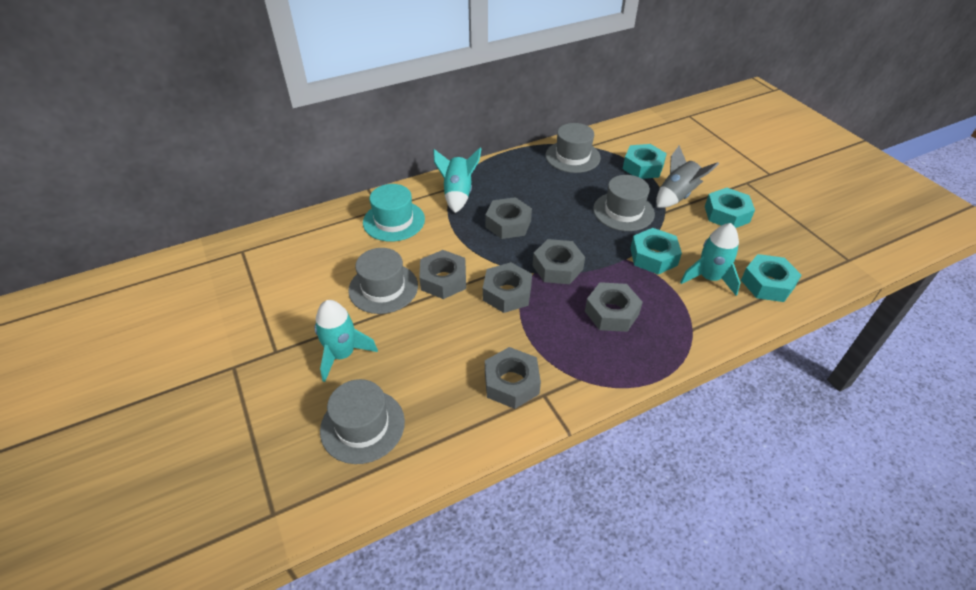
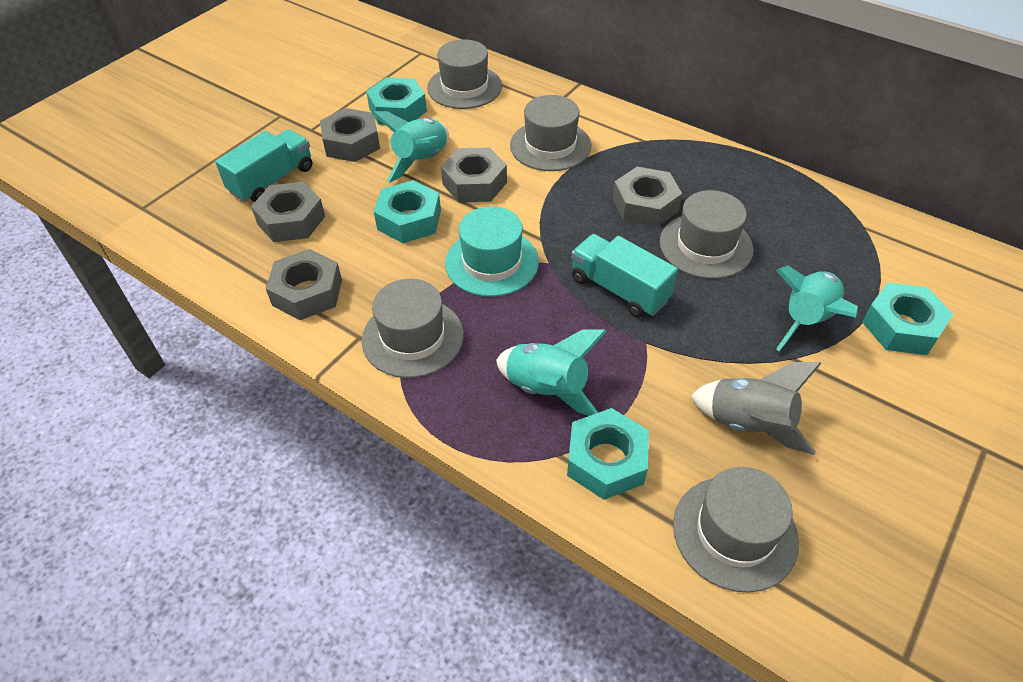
grey hat: [320,379,405,464] [348,248,418,314] [546,123,601,173] [593,175,655,231] = 4 -> [362,279,464,378] [427,40,502,109] [510,95,592,171] [660,190,754,279] [673,467,799,593] = 5
grey nut: [419,250,466,299] [483,262,532,313] [485,197,532,239] [485,347,541,409] [533,239,585,284] [585,282,643,332] = 6 -> [251,182,325,242] [266,249,342,320] [320,108,380,162] [441,148,507,202] [613,167,682,227] = 5
turquoise truck: none = 0 -> [215,129,312,202] [571,234,678,318] = 2

